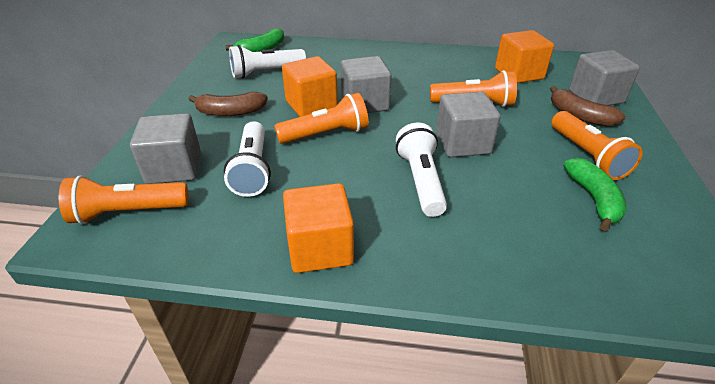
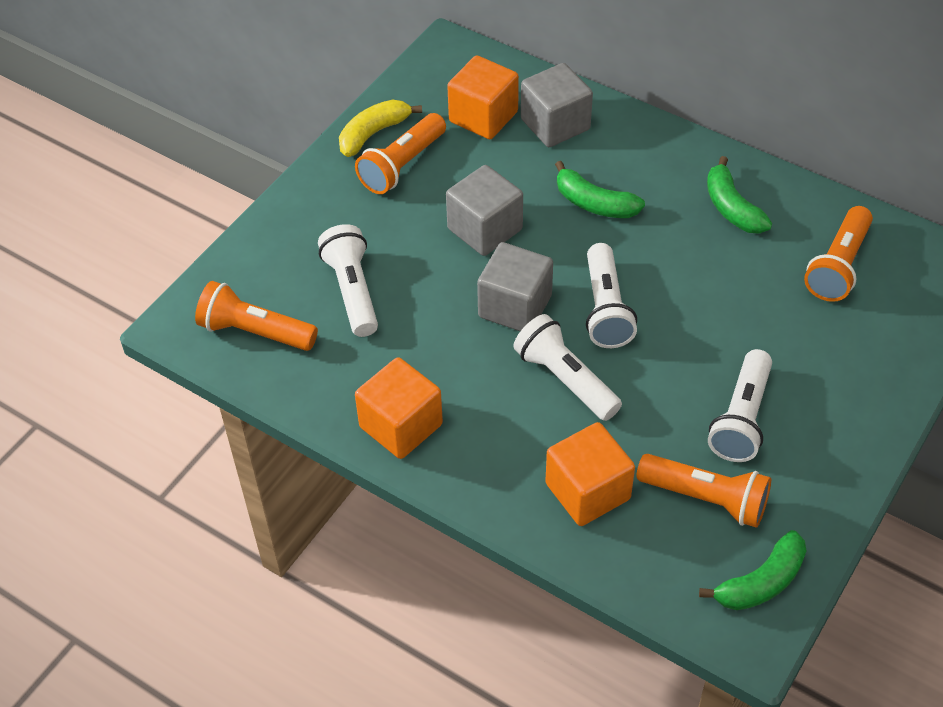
brown banana: [189,92,268,116] [550,86,626,127] = 2 -> none = 0
green banana: [226,28,284,52] [564,158,627,231] = 2 -> [555,161,645,218] [699,530,807,610] [707,156,772,234] = 3
grey cube: [130,113,201,184] [341,56,392,113] [436,92,501,157] [569,50,640,105] = 4 -> [446,165,523,256] [477,242,553,331] [521,63,593,147] = 3
white flashlight: [224,121,271,197] [229,45,306,79] [396,123,447,217] = 3 -> [318,224,378,337] [513,314,622,421] [586,243,637,348] [708,349,772,462] = 4
yellow banana: none = 0 -> [339,99,422,157] = 1

